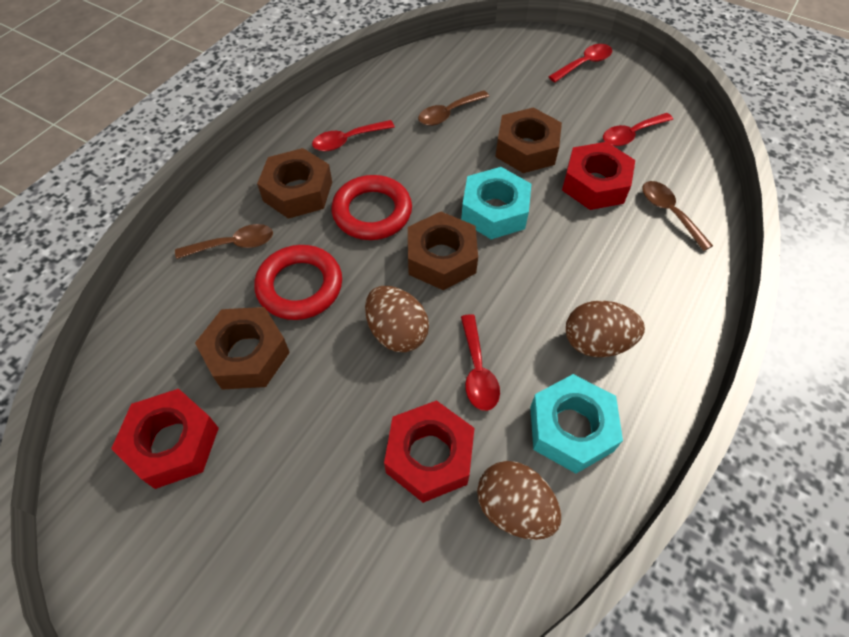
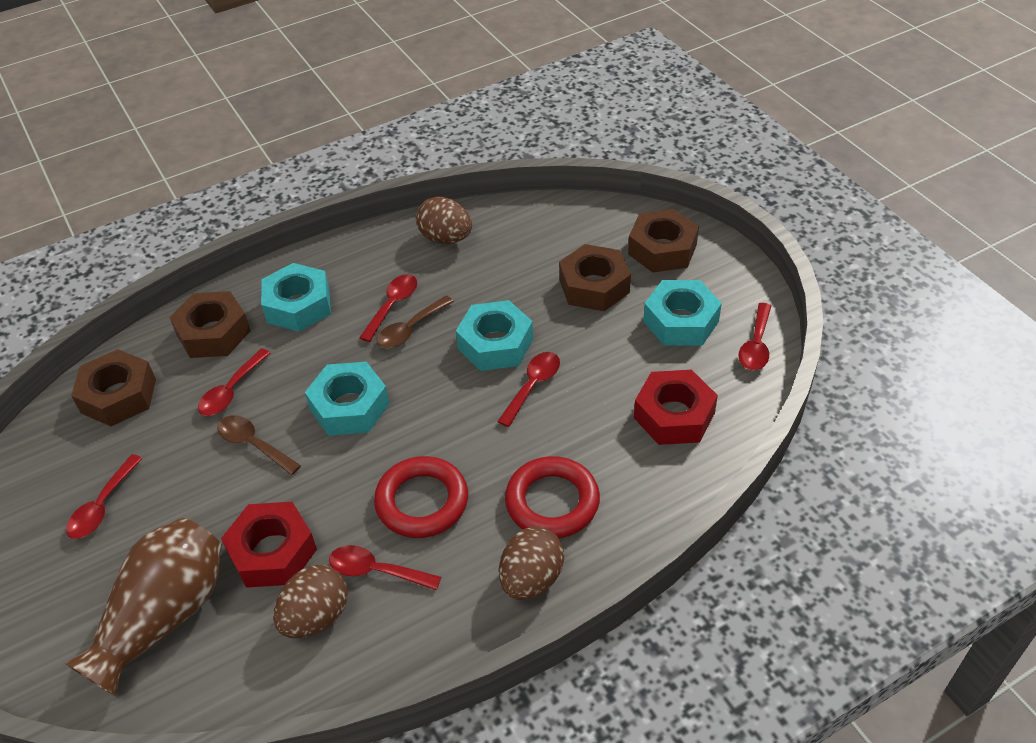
brown spoon: [175,224,273,259] [418,90,489,126] [642,181,713,251] = 3 -> [217,415,301,475] [376,295,454,349] = 2
brown vase: none = 0 -> [65,517,222,696] = 1
red nut: [111,389,219,489] [384,400,474,503] [562,142,635,210] = 3 -> [221,502,317,588] [634,370,718,445] = 2
red spoon: [312,120,395,151] [461,314,500,411] [548,44,612,82] [603,113,673,146] = 4 -> [66,454,143,539] [198,348,271,416] [329,545,441,590] [359,274,417,342] [497,352,560,427] [738,303,771,370] = 6
turquoise nut: [461,167,532,239] [530,374,623,474] = 2 -> [261,263,331,332] [305,362,389,436] [456,300,533,371] [643,280,722,346] = 4

